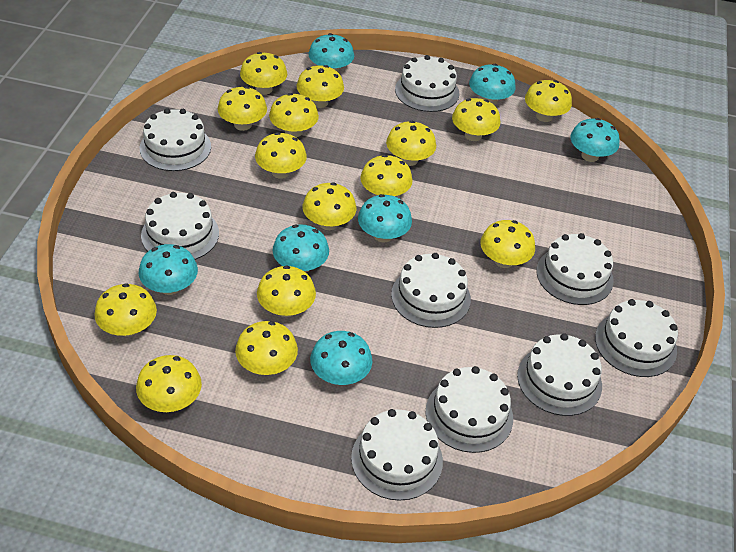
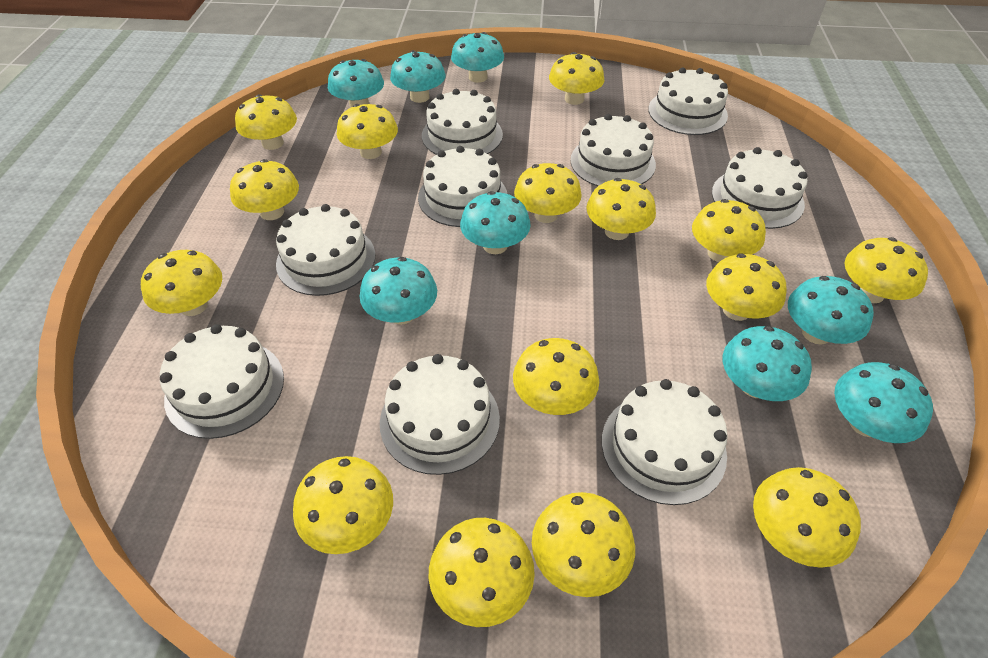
turquoise mushroom: [139,244,198,295] [273,224,329,273] [309,33,354,73] [310,331,372,385] [358,194,412,242] [469,64,516,106] [571,118,620,162] = 7 -> [328,59,384,108] [360,257,437,325] [390,50,445,103] [451,32,504,83] [460,191,531,254] [723,326,812,401] [788,276,874,345] [834,362,933,443] = 8

